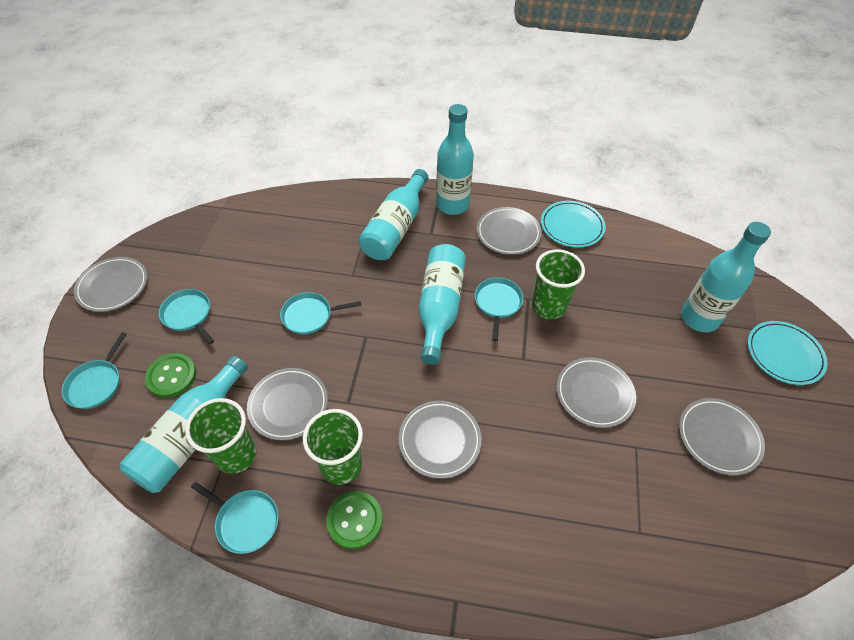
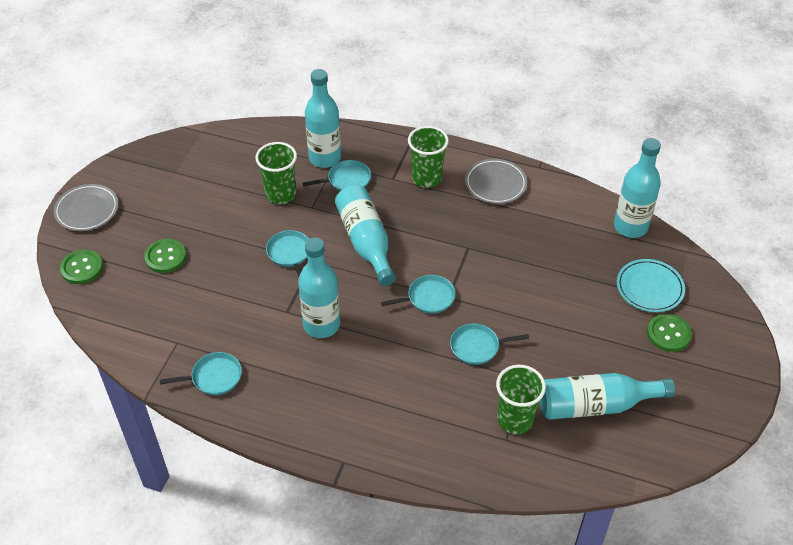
green button: [145,353,196,398] [326,491,383,549] = 2 -> [60,249,103,284] [144,239,186,273] [647,314,692,352] = 3
grey plate: [74,257,147,312] [247,368,328,441] [399,401,482,479] [477,207,542,255] [556,357,636,428] [679,398,765,475] = 6 -> [54,184,118,231] [465,159,527,204] = 2
turquoise plate: [541,201,606,248] [748,321,828,385] = 2 -> [617,259,685,312] = 1

